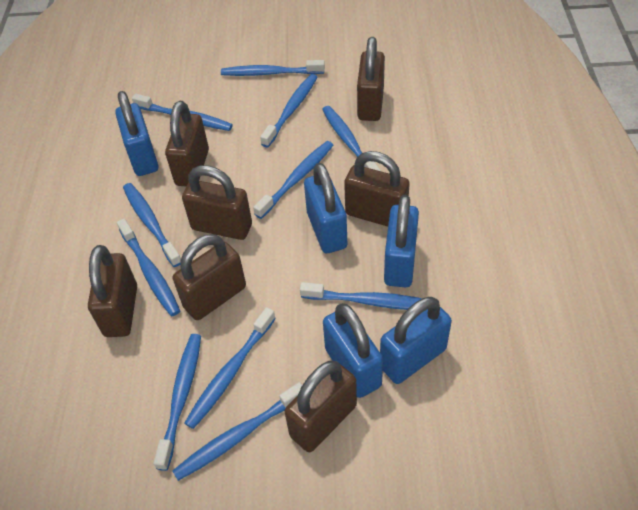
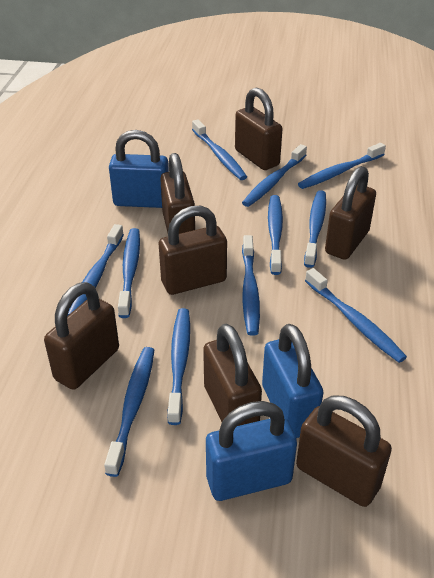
blue padlock: [115,91,158,176] [304,163,347,253] [323,303,383,398] [380,297,452,384] [384,195,419,288] = 5 -> [109,130,169,208] [206,401,297,501] [262,324,323,438] = 3

